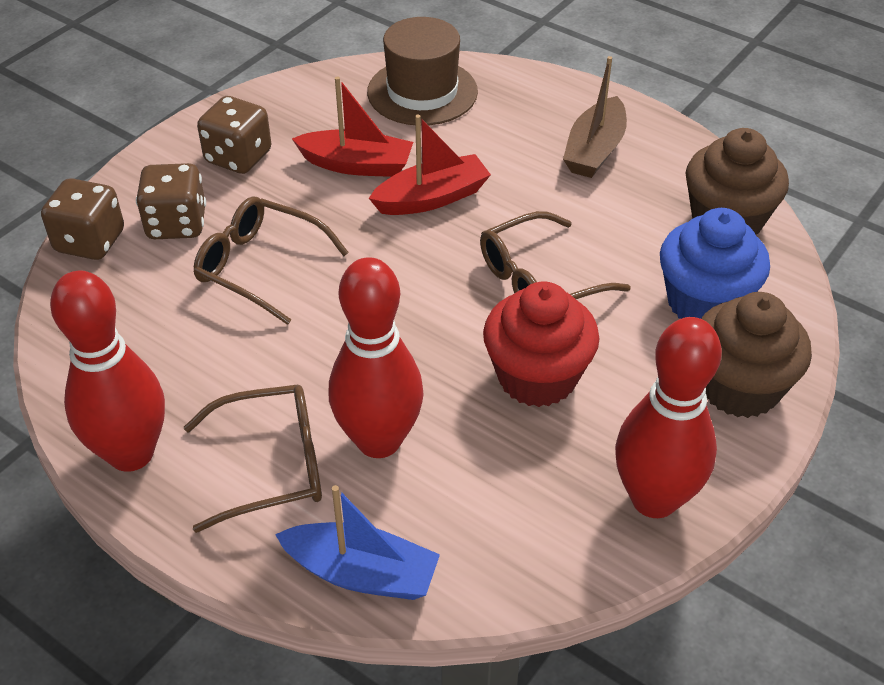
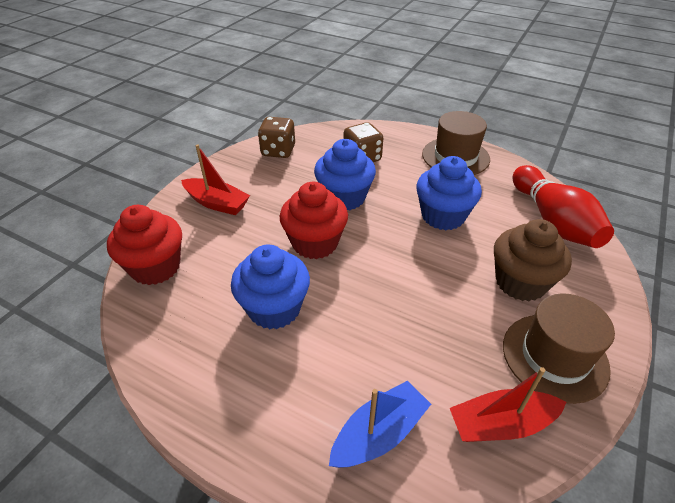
blue cupcake: [660,208,770,319] = 1 -> [231,245,310,329] [314,139,376,210] [416,156,482,230] = 3
brown boat: [563,56,627,178] = 1 -> none = 0
brown cupcake: [686,128,789,235] [701,292,812,418] = 2 -> [494,219,572,301] = 1
brown dice: [41,178,124,260] [136,163,206,239] [197,96,271,174] = 3 -> [258,117,295,158] [344,122,383,162] = 2
brown glasses: [184,385,322,533] [194,196,349,325] [480,211,631,299] = 3 -> none = 0
brown hat: [367,17,478,126] = 1 -> [422,111,490,175] [503,293,615,404] = 2
red bowling pin: [50,270,165,472] [329,257,424,458] [615,317,722,518] = 3 -> [513,165,614,248] = 1
red cupcake: [483,281,599,407] = 1 -> [107,205,182,285] [280,182,348,259] = 2

